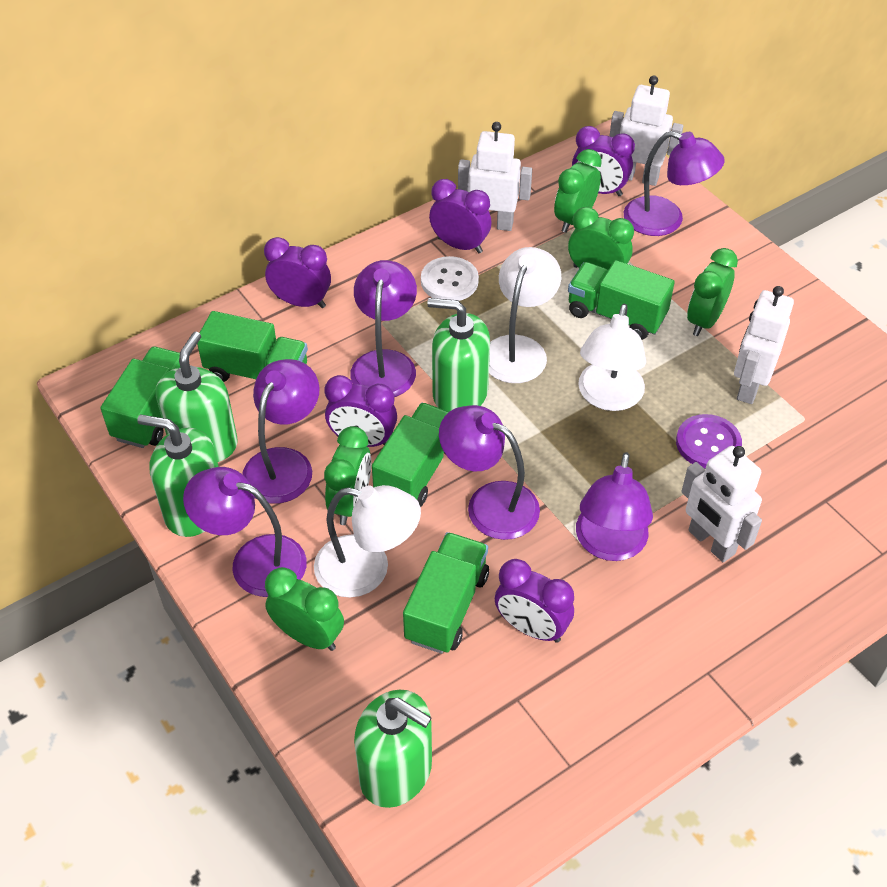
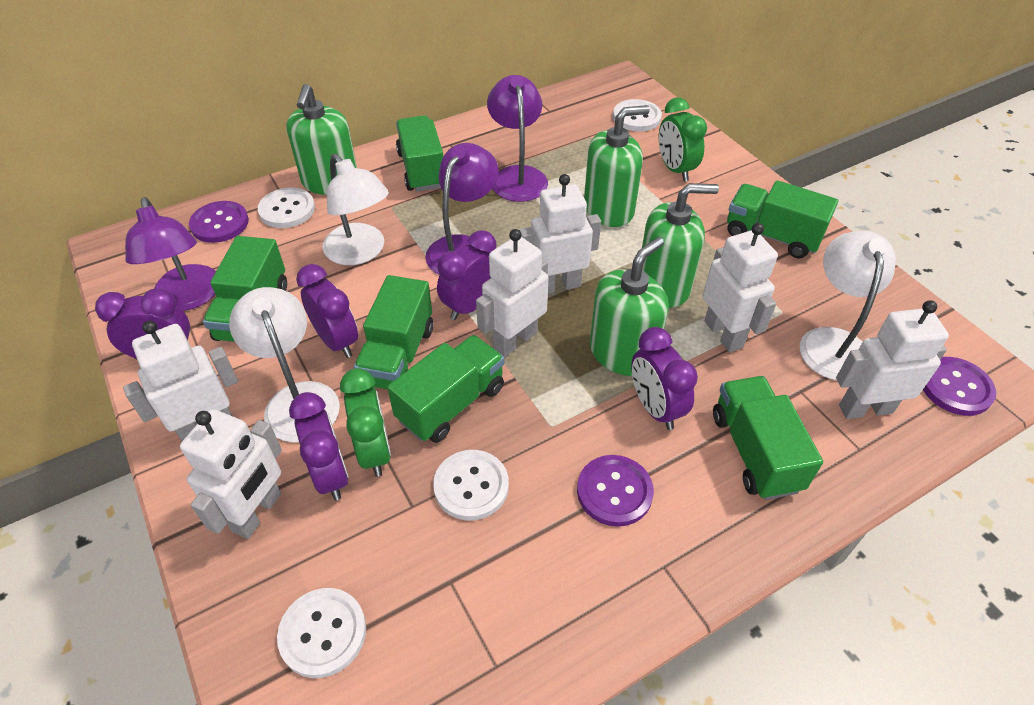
green clock: [265,567,344,651] [324,426,371,525] [554,149,602,233] [568,207,634,270] [687,248,738,336] = 5 -> [340,368,391,477] [659,98,707,181] = 2
green truck: [100,347,180,448] [197,311,308,382] [372,403,449,507] [403,532,489,654] [568,260,675,340] = 5 -> [203,236,287,342] [354,275,433,389] [387,335,505,443] [396,116,443,192] [713,376,823,500] [727,180,838,258] = 6
purple button: [676,414,742,469] = 1 -> [189,201,249,243] [577,455,654,527] [923,357,996,416] = 3
purple lamp: [183,467,307,597] [242,359,319,504] [350,260,417,397] [439,405,540,540] [576,452,653,561] [624,131,725,236] = 6 -> [125,197,216,311] [425,143,499,275] [487,75,548,202] = 3
white button: [421,256,479,301] = 1 -> [258,188,315,228] [277,588,366,678] [433,450,509,521] [613,99,662,132] = 4
white robot: [458,122,532,231] [610,75,683,186] [681,446,762,562] [734,286,794,404] = 4 -> [123,321,238,441] [180,409,282,539] [476,229,549,357] [519,174,601,294] [703,223,778,353] [836,300,949,419] = 6

